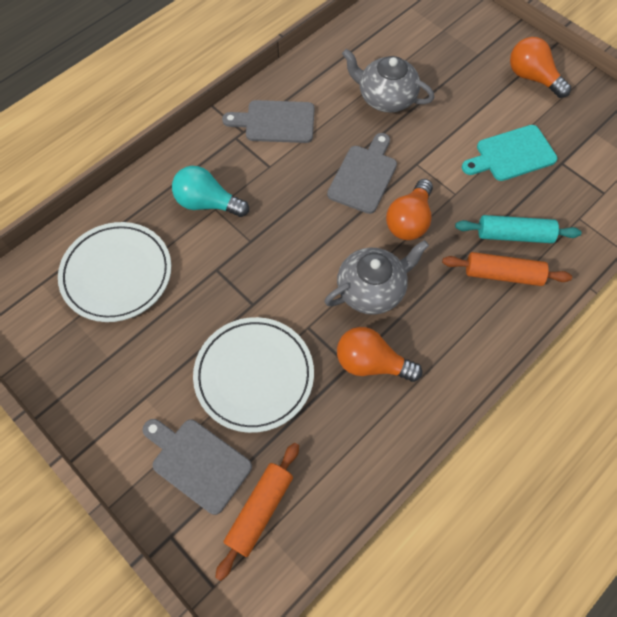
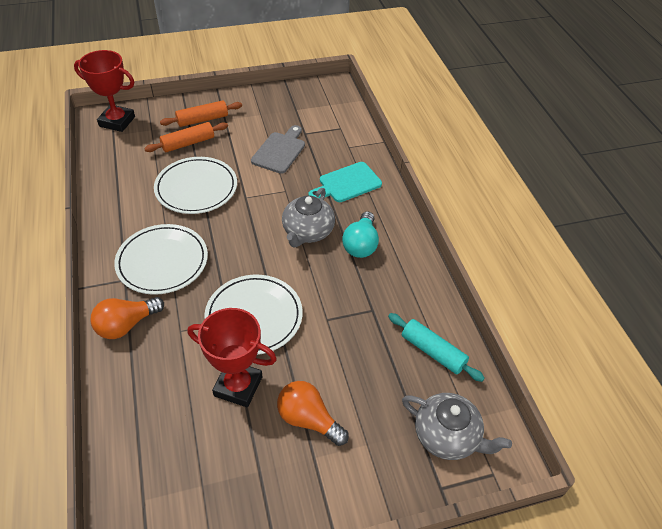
grey cutting board: [142,419,252,515] [222,100,314,143] [327,133,397,214] = 3 -> [251,125,305,174] = 1
orange light bulb: [337,327,422,382] [386,179,433,240] [510,37,571,98] = 3 -> [90,297,164,339] [277,381,349,446] = 2
red trophy: none = 0 -> [74,50,135,132] [188,308,277,407] = 2
white plate: [58,222,171,322] [193,317,314,433] = 2 -> [114,224,208,295] [154,157,237,214] [204,275,303,355] = 3

